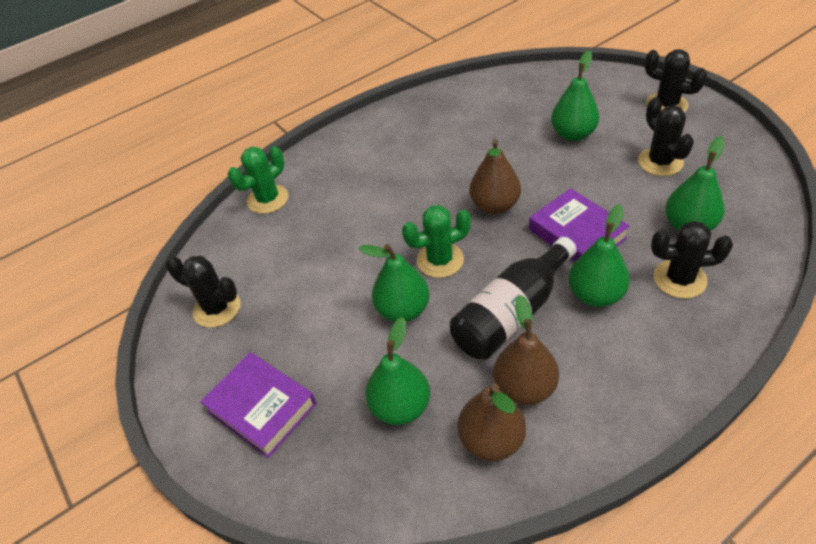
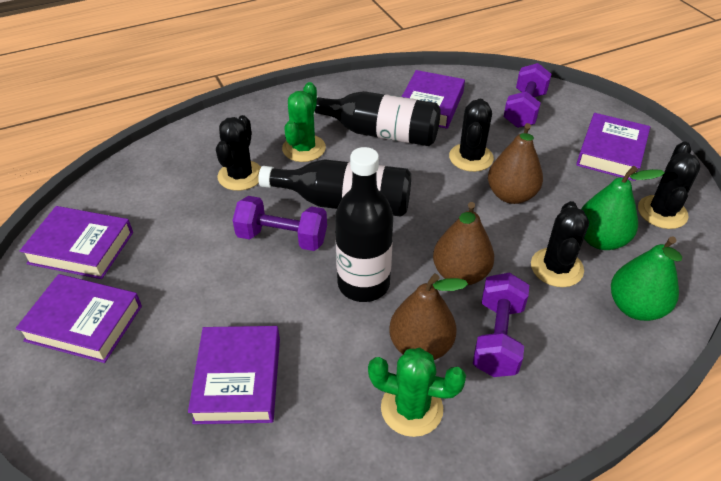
black bottle: [450,237,577,360] = 1 -> [258,159,411,217] [314,91,441,146] [335,147,393,302] = 3
green pear: [359,244,429,322] [365,317,430,425] [551,50,599,141] [569,204,630,307] [665,136,725,231] = 5 -> [581,166,665,250] [611,236,682,321] = 2
purple book: [200,352,316,458] [529,188,630,262] = 2 -> [15,274,142,363] [20,206,133,279] [188,326,280,424] [402,70,465,129] [576,113,650,181] = 5
purple dumbbell: none = 0 -> [233,196,327,251] [473,273,529,377] [504,63,552,128] = 3

